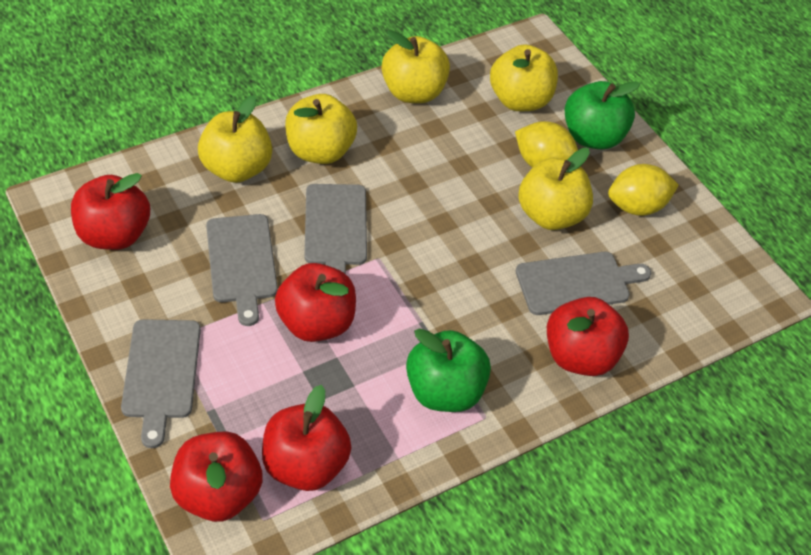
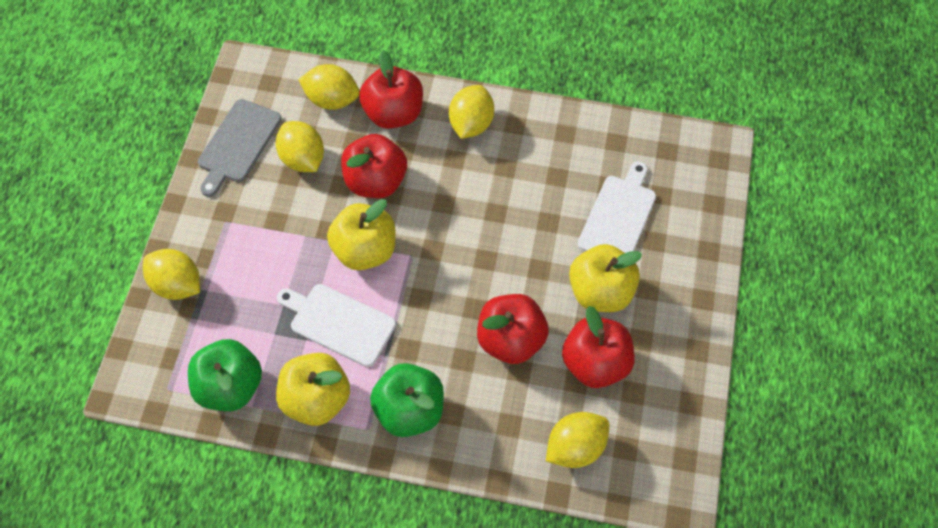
grey cutting board: [121,319,201,448] [206,214,278,326] [305,184,367,274] [516,252,651,315] = 4 -> [198,99,282,197] = 1
red apple: [71,173,150,250] [170,431,263,522] [262,385,351,491] [275,263,356,342] [547,297,629,376] = 5 -> [341,134,407,198] [359,50,423,129] [477,294,549,364] [562,306,634,388] = 4
white cutting board: none = 0 -> [277,284,396,367] [578,161,656,253] = 2
yellow apple: [198,95,272,183] [285,94,357,164] [382,30,450,103] [490,44,558,111] [518,148,593,230] = 5 -> [276,353,350,426] [327,199,395,270] [569,244,642,312] = 3
yellow lemon: [515,121,578,168] [608,164,679,216] = 2 -> [143,249,200,300] [276,121,324,172] [298,64,360,110] [449,85,494,139] [546,412,609,468] = 5

